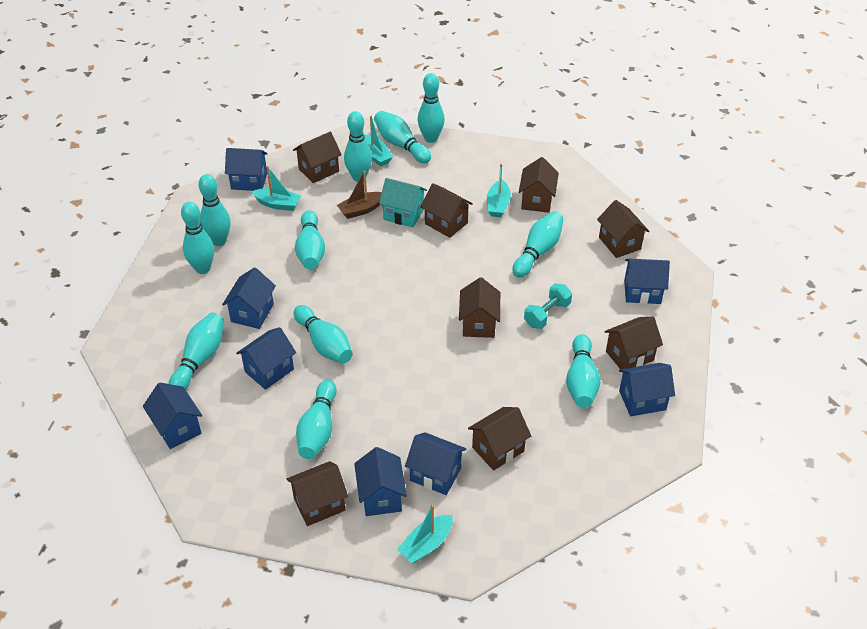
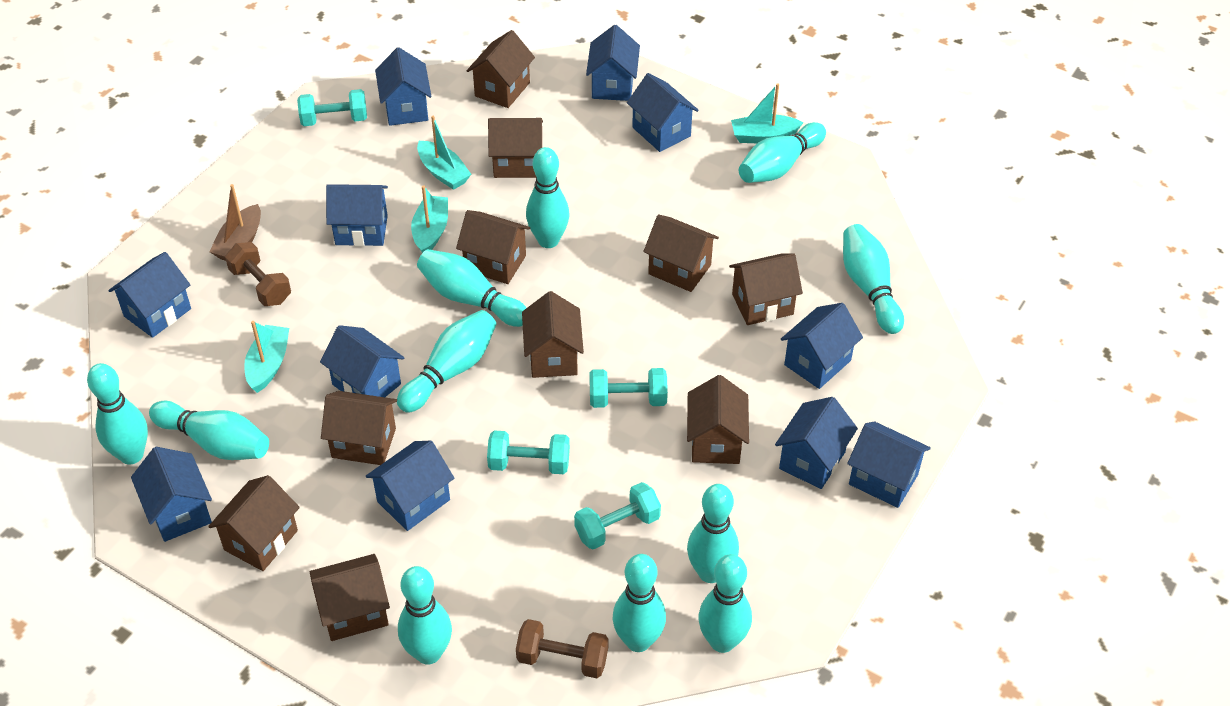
blue house: [143,383,202,449] [222,267,276,329] [225,148,268,191] [236,327,296,390] [354,447,407,516] [405,432,466,495] [619,363,675,416] [624,259,670,304] = 8 -> [108,252,191,338] [131,447,212,542] [320,325,404,397] [326,184,388,246] [366,441,454,531] [375,47,431,126] [586,25,640,101] [627,73,699,152] [775,397,858,489] [781,303,863,389] [847,421,931,508] = 11
brown dumbbell: none = 0 -> [225,242,291,306] [516,619,608,678] = 2
brown house: [287,461,348,526] [293,132,342,183] [421,183,473,238] [459,277,500,338] [468,407,531,471] [519,157,559,213] [597,200,650,258] [604,317,663,369] = 8 -> [208,475,300,571] [310,554,390,641] [321,391,397,465] [456,210,530,284] [467,30,535,108] [488,118,543,178] [522,291,584,378] [643,214,719,292] [687,375,749,464] [729,253,803,325] = 10
turquoise dumbbell: [524,283,572,329] = 1 -> [297,89,367,126] [487,430,570,474] [574,482,661,550] [589,368,668,408] = 4
turquoise house: [379,178,427,227] = 1 -> none = 0

